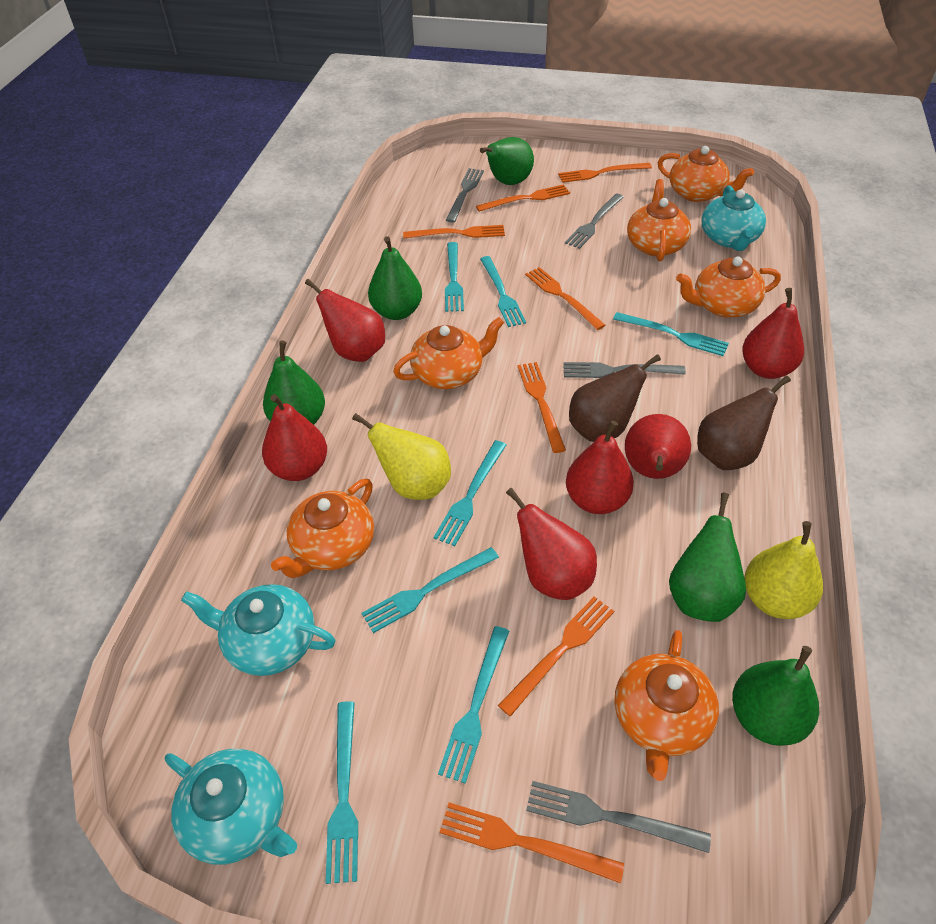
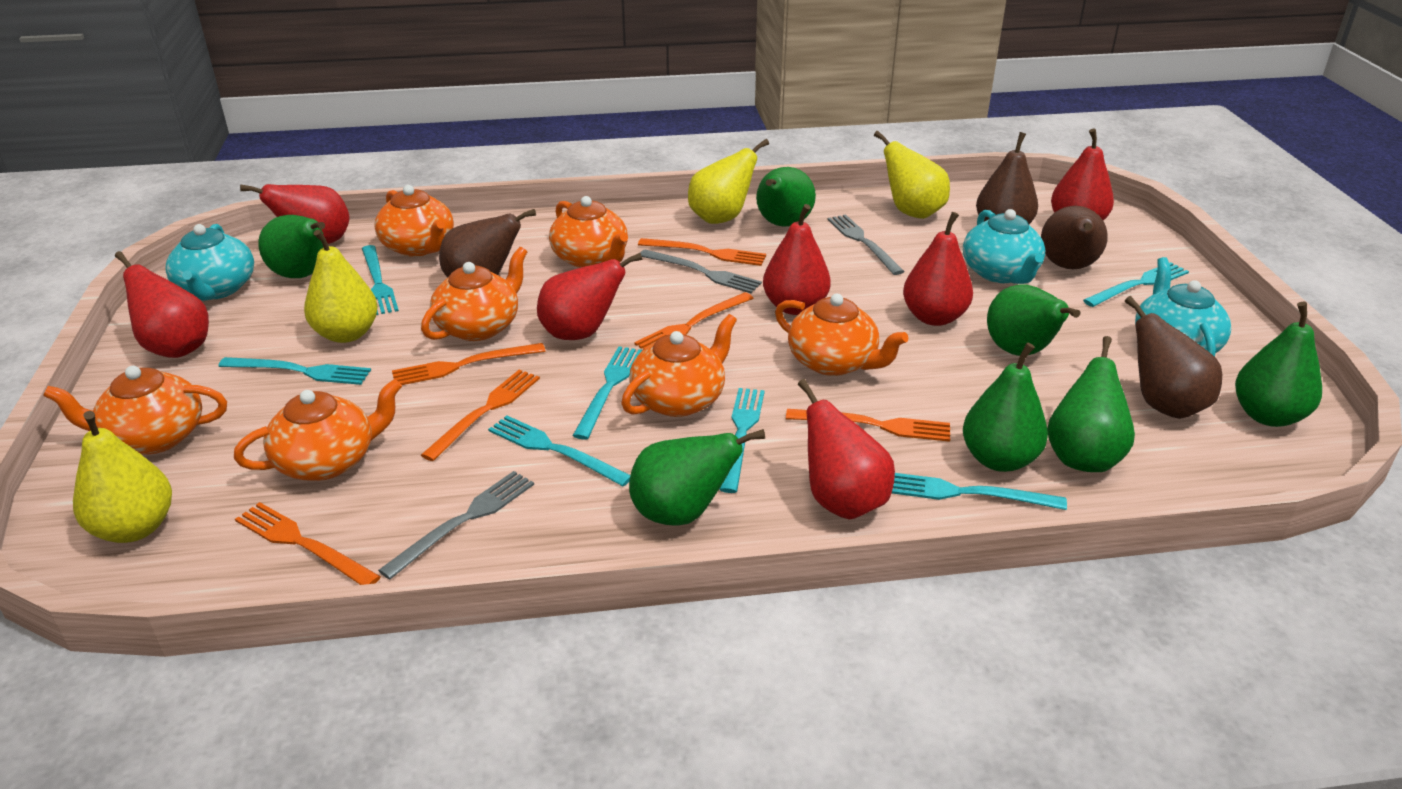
brown pear: [569,354,661,442] [697,376,791,470] = 2 -> [439,209,536,278] [976,132,1038,224] [1041,206,1108,269] [1125,296,1222,419] = 4
green pear: [263,341,325,425] [368,236,422,320] [480,137,534,185] [669,493,746,622] [732,646,819,746] = 5 -> [258,215,325,278] [629,429,765,526] [756,167,816,227] [963,343,1048,472] [987,284,1080,356] [1047,336,1135,472] [1235,301,1322,427] = 7
grey fork: [446,168,484,223] [526,781,711,853] [563,362,686,378] [565,194,624,249] = 4 -> [378,471,534,579] [640,250,762,293] [827,214,905,275] = 3
orange fork: [403,225,505,239] [440,802,624,883] [476,184,570,212] [498,596,614,717] [517,362,566,453] [525,267,605,330] [558,163,652,183] = 7 -> [235,502,381,585] [392,343,546,385] [421,370,540,461] [634,292,754,350] [638,238,766,266] [786,409,950,442] = 6
orange teapot: [271,479,374,578] [393,317,504,389] [614,630,719,781] [627,179,691,262] [658,146,754,202] [676,257,781,318] = 6 -> [43,366,227,454] [234,379,402,481] [374,185,454,257] [421,247,527,341] [549,196,628,268] [621,314,737,417] [775,294,908,376] = 7
red pear: [262,394,327,481] [305,279,385,362] [506,488,597,600] [566,421,634,514] [625,414,691,479] [742,288,804,379] = 6 -> [115,251,209,358] [240,184,349,244] [537,253,642,340] [763,204,831,315] [798,379,895,519] [903,212,973,326] [1051,128,1114,221] = 7
yellow pear: [352,413,451,500] [745,521,823,619] = 2 -> [73,411,172,543] [304,229,378,343] [688,139,769,224] [874,131,950,219] = 4

